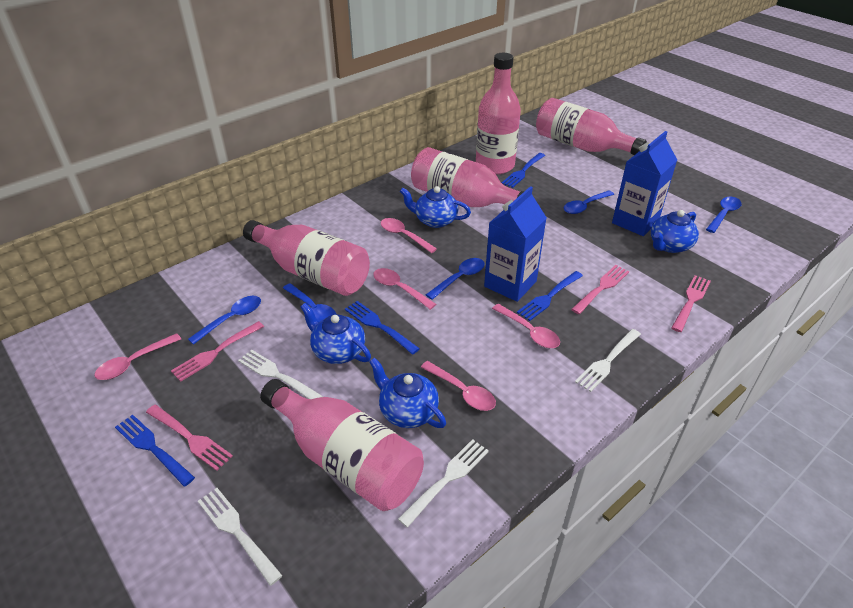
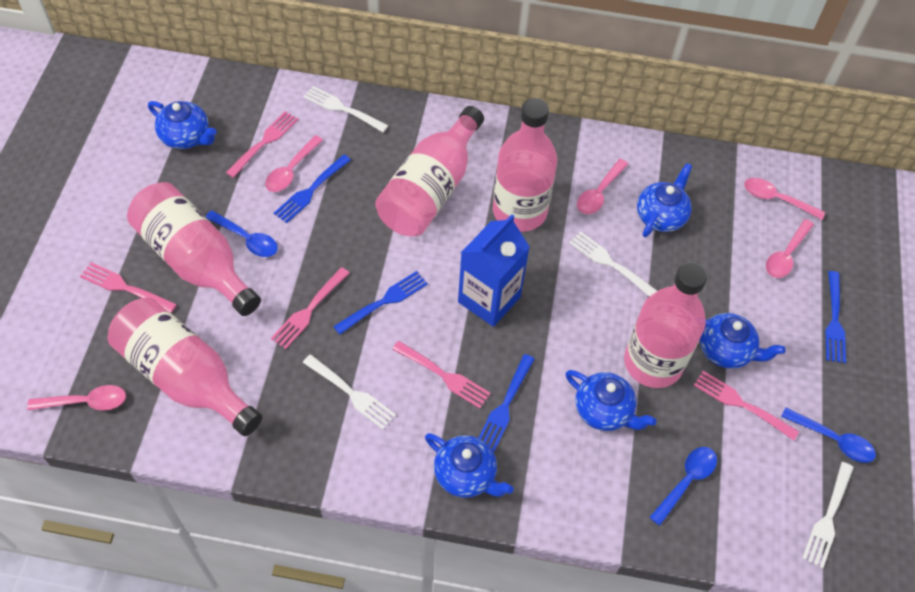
blue carton: [484,186,547,302] [612,131,677,236] = 2 -> [458,214,530,327] = 1
blue spoon: [188,296,261,345] [283,283,337,322] [426,258,485,300] [564,190,614,214] [706,197,742,233] = 5 -> [205,210,278,257] [649,447,717,526] [781,408,876,463] = 3
blue teapot: [300,303,371,364] [369,358,446,428] [400,186,471,228] [651,210,699,253] = 4 -> [148,101,217,149] [425,433,514,498] [565,370,657,431] [637,163,692,237] [700,313,786,369] = 5
pink fork: [146,405,233,471] [171,321,264,382] [571,265,629,314] [671,275,711,332] = 4 -> [80,262,177,313] [226,111,299,178] [271,267,350,349] [392,341,491,409] [694,371,799,440] = 5

